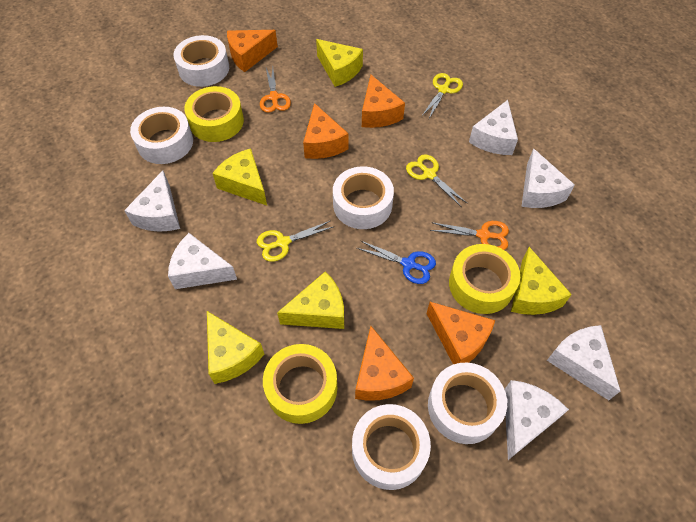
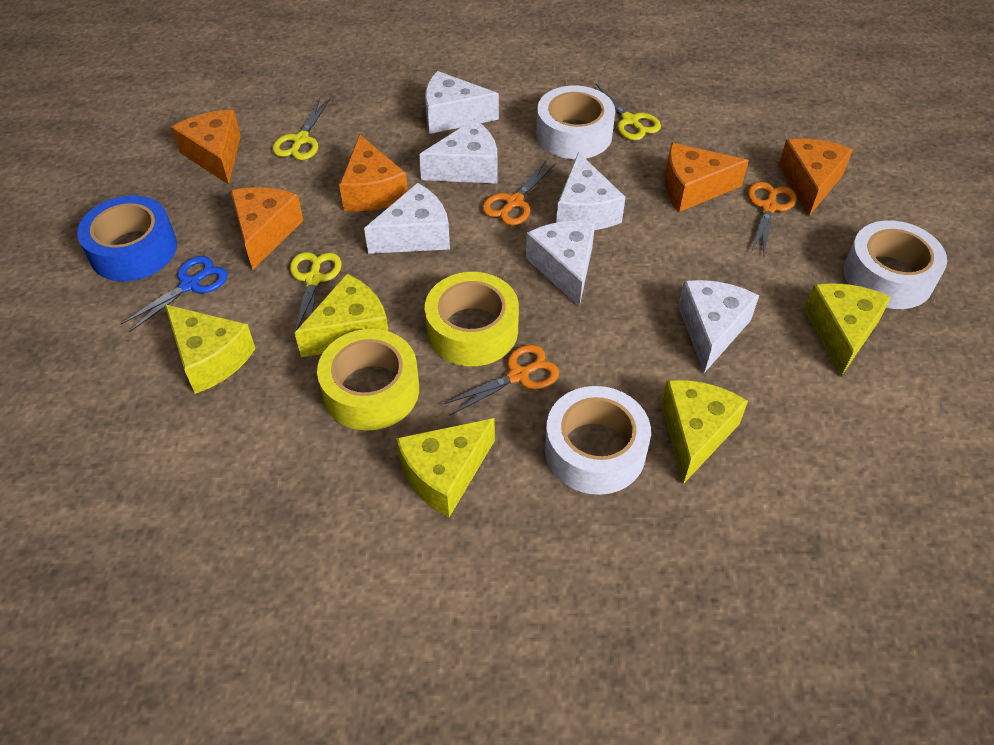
blue tape: none = 0 -> [77,195,177,281] = 1
orange scissors: [260,68,291,113] [430,221,509,250] = 2 -> [443,344,559,415] [482,161,556,226] [748,182,796,256] = 3
white tape: [130,107,193,164] [174,35,229,87] [333,166,394,229] [352,404,431,490] [428,363,507,444] = 5 -> [536,85,615,159] [545,386,651,495] [844,220,947,309] = 3
yellow tape: [184,86,244,142] [263,344,337,424] [449,244,520,314] = 3 -> [317,329,419,431] [425,272,519,366] = 2

